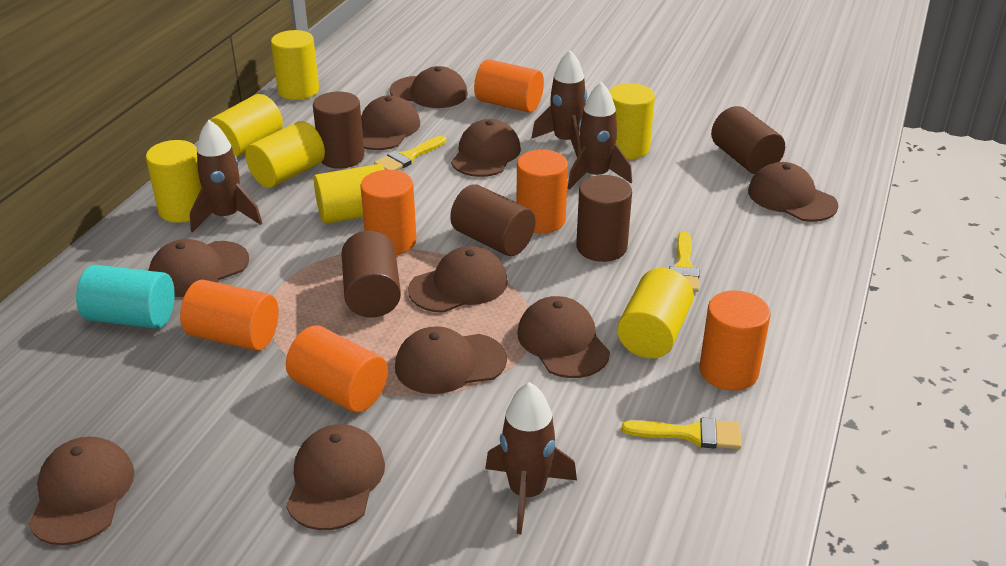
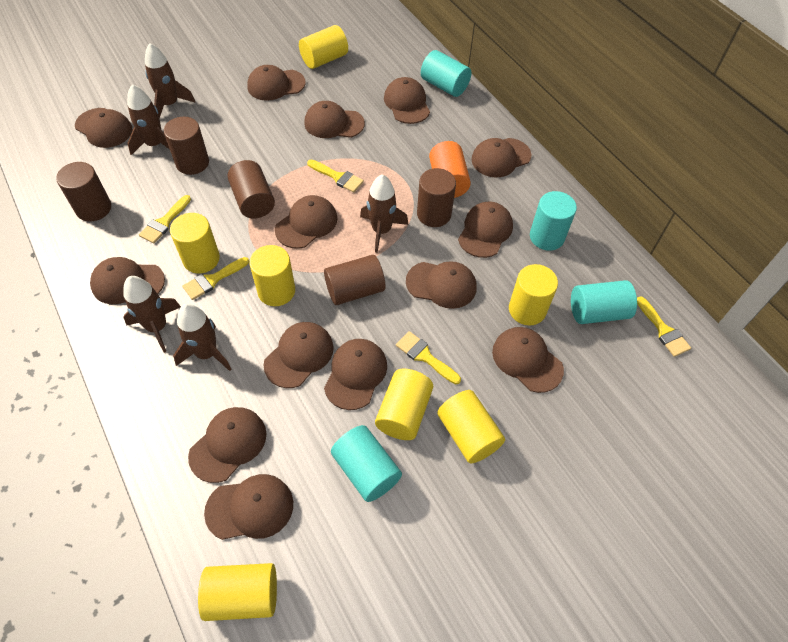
brown cap: [29,436,134,545] [149,239,249,297] [286,424,385,530] [361,95,420,150] [390,66,468,108] [395,326,507,394] [408,246,508,313] [451,119,521,177] [517,296,610,378] [748,162,838,222] = 10 -> [75,108,132,148] [90,257,165,304] [188,407,266,483] [204,474,293,540] [247,65,306,101] [263,322,334,388] [275,195,338,249] [304,101,365,138] [324,339,387,410] [384,77,430,124] [406,261,477,309] [458,201,513,258] [471,138,531,178] [492,327,564,393] = 14
brown rocket: [190,120,262,232] [485,382,577,534] [531,50,587,157] [567,82,632,190] = 4 -> [123,276,181,353] [127,84,169,155] [145,43,195,118] [173,304,232,371] [360,174,409,253] = 5
orange cylinder: [180,280,279,351] [286,325,388,413] [360,170,417,255] [474,59,544,113] [516,150,568,233] [700,290,771,391] = 6 -> [429,141,471,198] = 1
turquoise cylinder: [76,265,175,329] = 1 -> [331,425,402,502] [421,50,471,97] [530,191,577,251] [571,280,637,324] = 4
yellow brush: [374,135,446,170] [621,418,741,449] [669,231,700,292] = 3 -> [139,195,191,243] [182,257,249,300] [307,159,364,193] [396,331,461,384] [637,296,691,357] = 5

